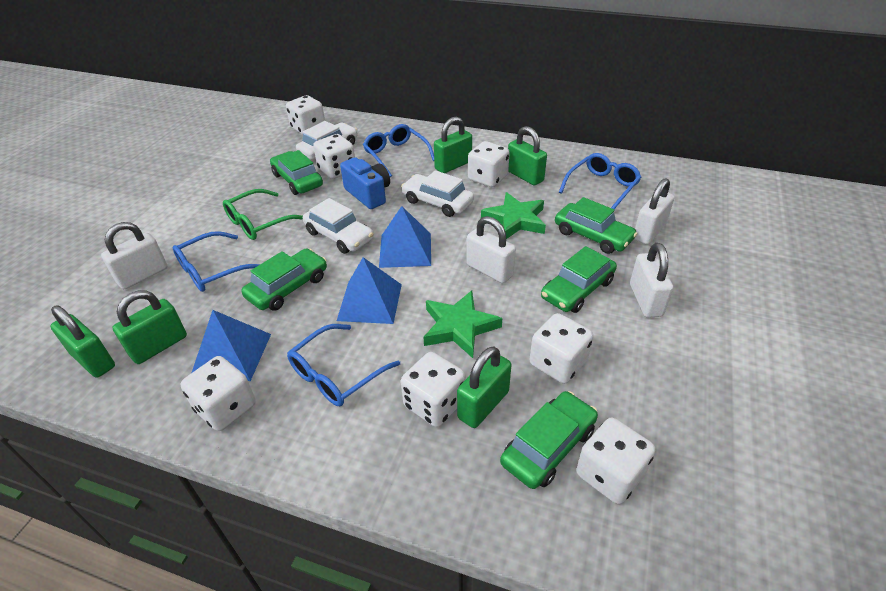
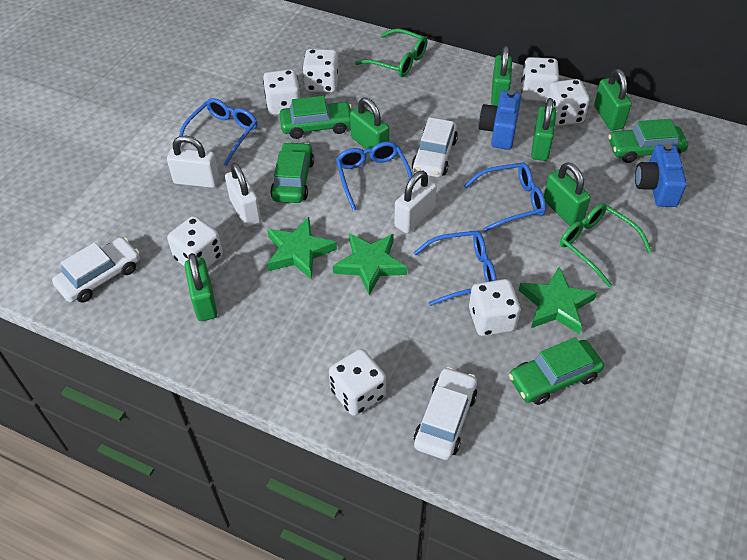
blue camera: [340,157,390,209] = 1 -> [479,90,521,150] [635,144,687,207] = 2
blue pyramid: [192,310,271,381] [337,257,402,324] [379,206,431,268] = 3 -> none = 0
green car: [241,248,327,311] [270,150,323,195] [500,391,598,489] [541,246,617,313] [555,197,637,254] = 5 -> [270,142,314,203] [280,96,352,139] [509,337,604,405] [608,119,688,163] = 4
green glasses: [223,189,303,240] = 1 -> [355,28,427,77] [560,203,652,287] = 2
green padlock: [50,305,115,378] [112,290,187,364] [434,116,472,173] [457,346,512,428] [508,126,547,185] = 5 -> [184,253,217,321] [350,97,389,149] [491,46,512,106] [531,98,556,161] [544,162,591,226] [594,69,632,131] = 6
green star: [423,290,502,358] [481,192,546,239] = 2 -> [267,217,337,280] [333,233,407,295] [519,267,597,335] = 3
white padlock: [101,222,168,289] [466,216,516,283] [630,243,673,318] [634,178,675,245] = 4 -> [167,136,219,188] [225,163,261,227] [395,171,437,233] = 3

